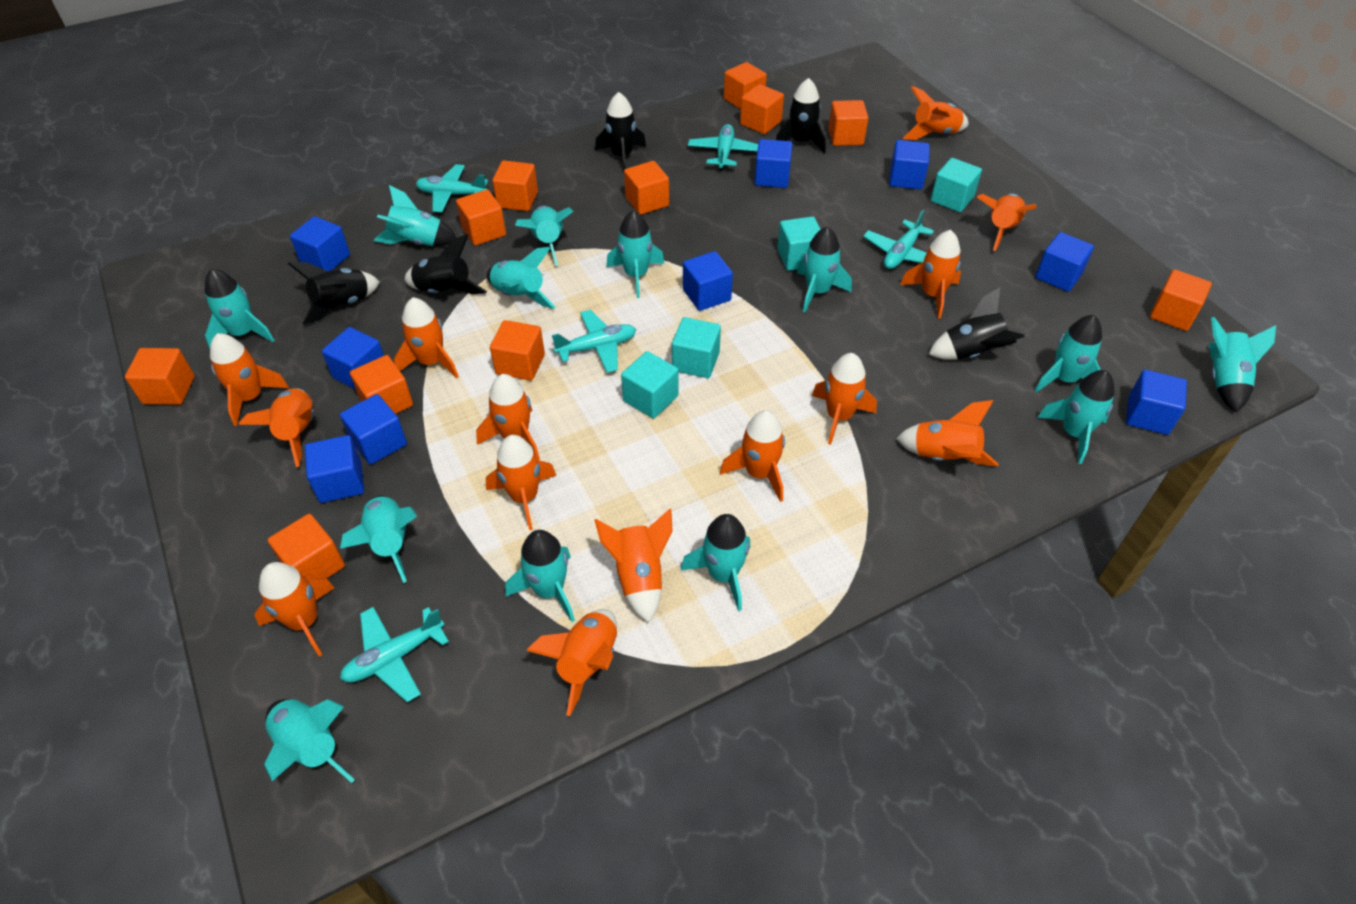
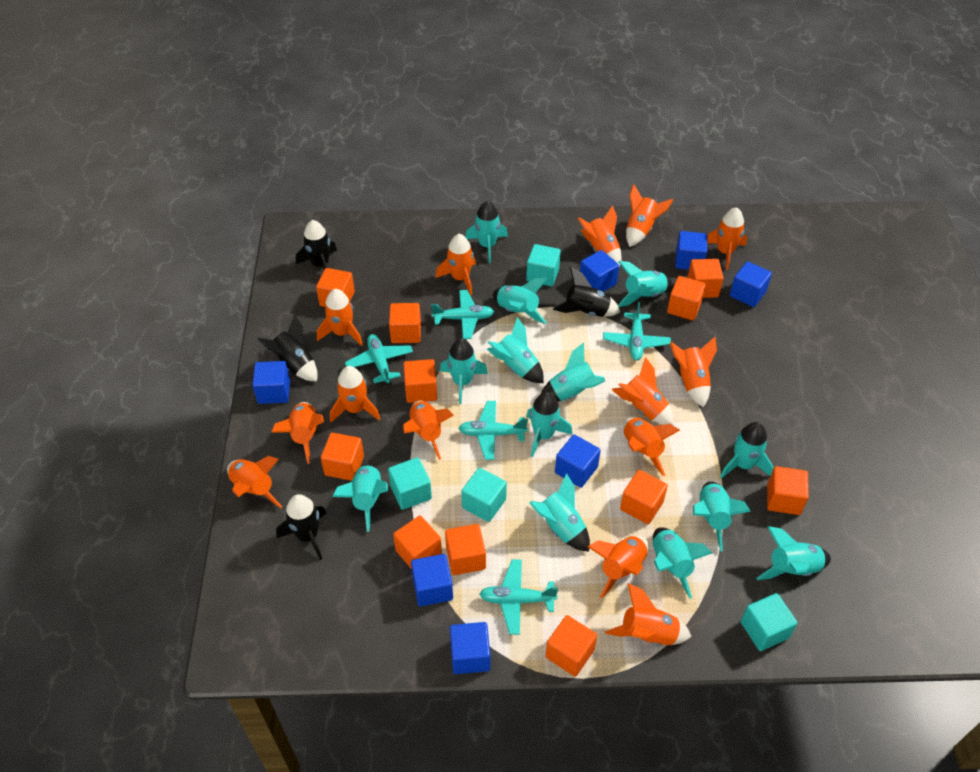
black rocket: [288,262,380,325] [404,234,487,294] [595,92,646,170] [776,78,826,154] [929,288,1025,359] = 5 -> [258,315,318,381] [276,494,326,560] [296,220,337,270] [553,267,620,317] = 4
blue cube: [290,216,350,271] [305,435,364,503] [322,327,384,390] [340,394,407,464] [683,251,733,311] [755,139,792,188] [889,140,930,190] [1035,232,1094,292] [1126,370,1187,435] = 9 -> [252,361,290,404] [411,554,453,606] [450,622,490,674] [555,434,601,488] [580,250,619,292] [675,231,707,270] [730,261,772,307] = 7

